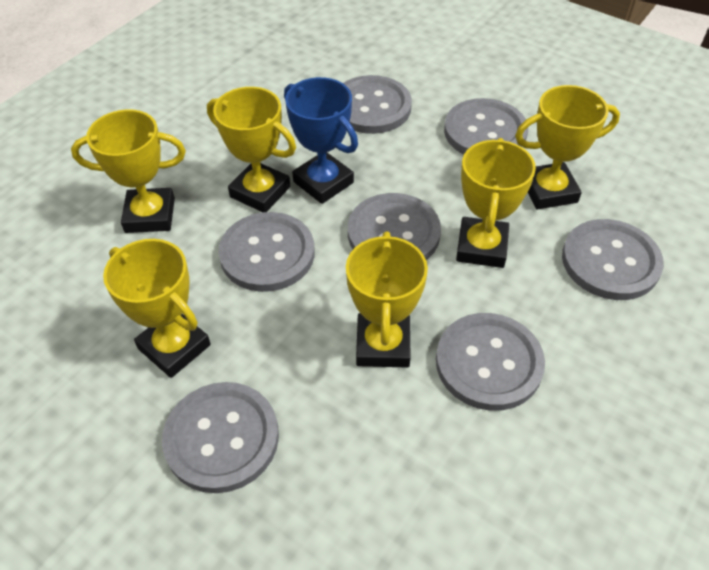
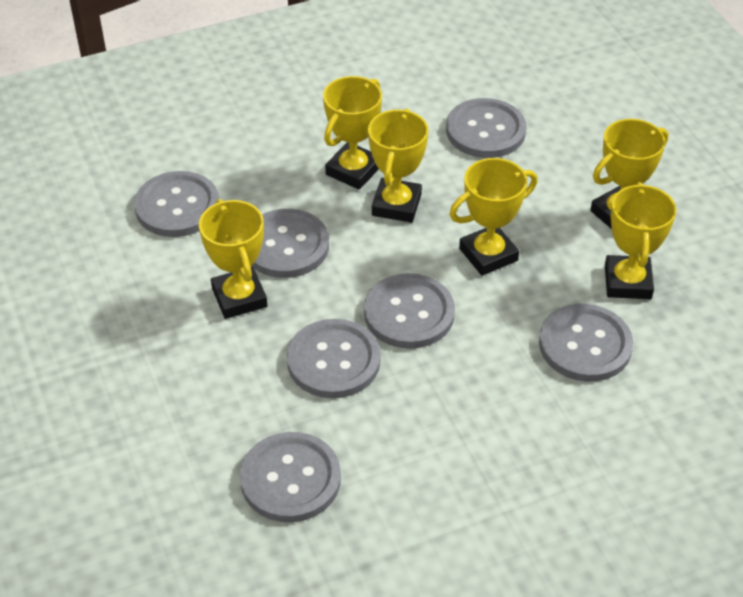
blue trophy: [284,77,358,204] = 1 -> none = 0

